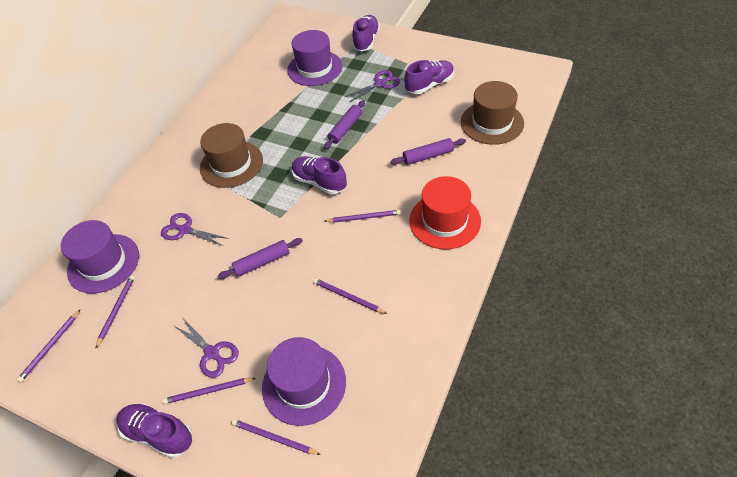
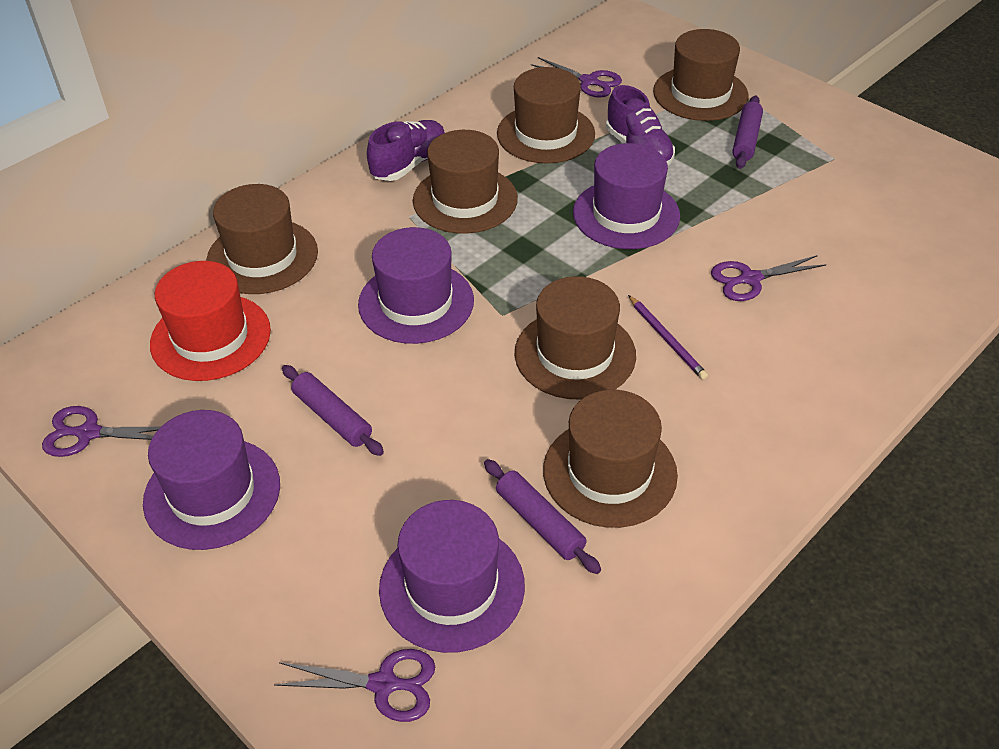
brown hat: [200,123,263,188] [461,81,524,145] = 2 -> [206,184,318,294] [413,130,518,234] [497,67,595,163] [515,276,636,400] [543,390,678,528] [653,29,749,121] = 6
purple hat: [61,220,139,294] [262,337,346,426] [287,30,343,86] = 3 -> [143,410,280,550] [358,227,474,344] [379,500,525,653] [573,143,680,249] = 4
purple pencil: [17,309,81,382] [95,275,135,349] [163,378,256,404] [232,419,321,455] [313,278,387,314] [324,210,401,223] = 6 -> [628,295,708,380] = 1
purple scissors: [161,213,229,246] [173,317,239,378] [345,70,400,102] = 3 -> [42,406,160,457] [274,649,435,722] [531,57,622,98] [711,255,827,301] = 4
purple shoe: [116,403,192,458] [292,156,347,194] [352,15,380,52] [404,60,454,94] = 4 -> [367,120,446,181] [606,85,675,166] = 2

